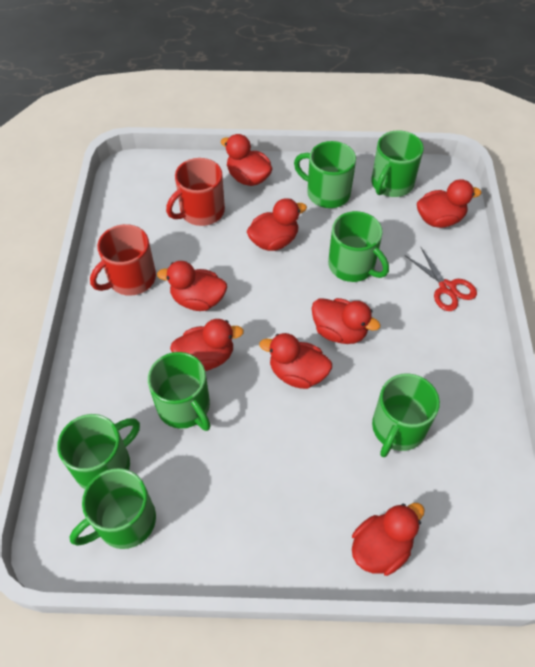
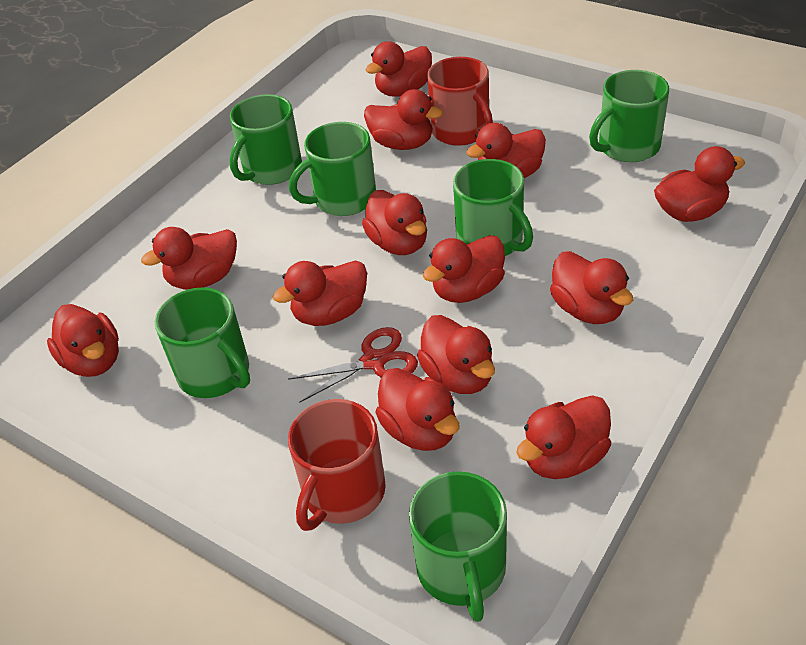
green mug: [57,414,140,489] [69,468,156,549] [148,352,211,431] [294,141,356,208] [328,211,389,282] [371,130,424,197] [372,373,440,457] = 7 -> [155,287,250,398] [229,94,302,185] [289,122,376,216] [409,471,507,622] [453,159,533,256] [589,70,669,163] = 6
red duck: [157,261,227,311] [170,319,244,371] [221,134,272,186] [247,198,307,251] [260,333,332,389] [312,298,381,344] [352,503,425,576] [417,179,481,228] = 8 -> [47,304,119,377] [141,227,237,290] [273,260,367,326] [362,190,427,255] [364,89,443,150] [366,41,432,97] [375,368,459,451] [417,315,495,394] [423,235,505,303] [466,123,546,178] [516,395,611,479] [550,251,633,324] [654,146,745,222] = 13

